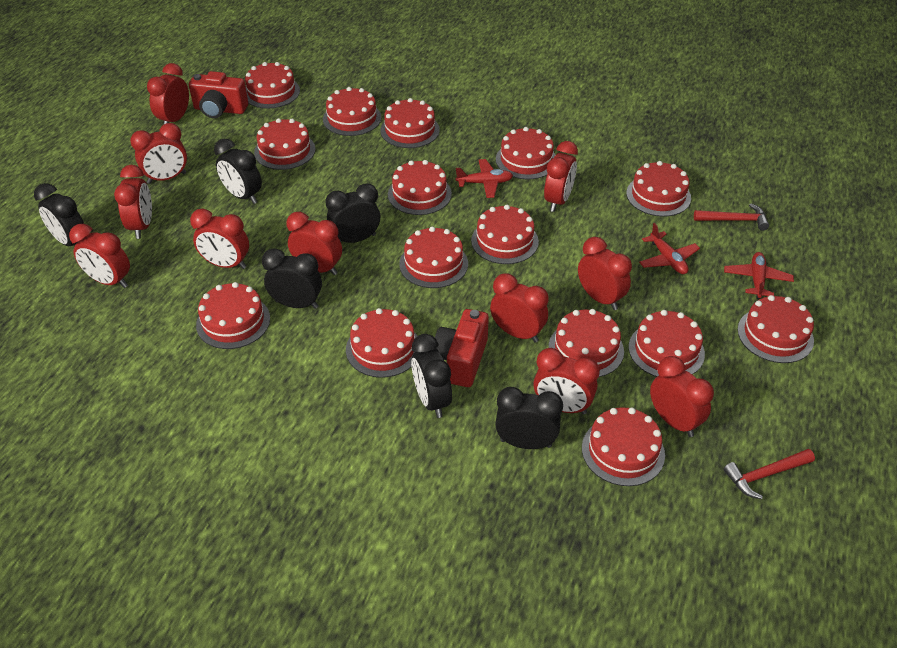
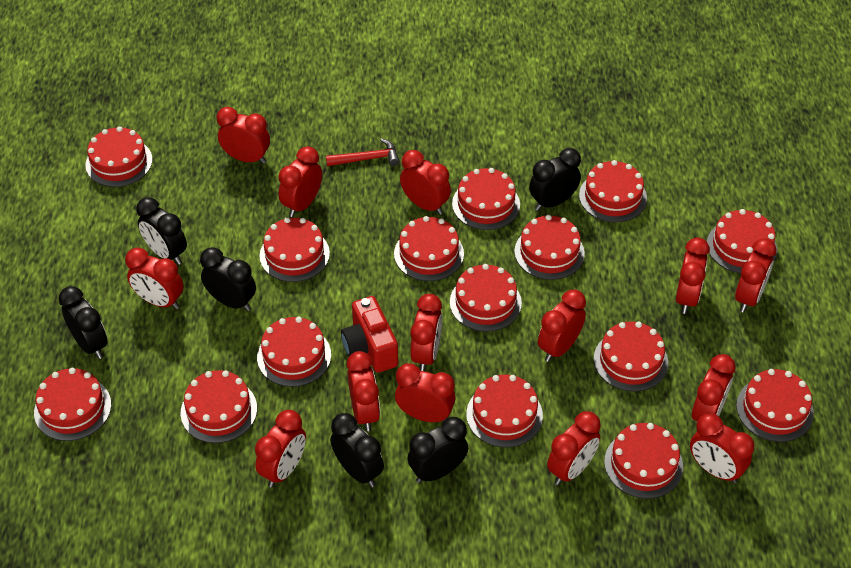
red camera: [189,71,248,118] [435,309,489,387] = 2 -> [341,296,398,373] = 1
red clock: [69,224,130,288] [114,165,152,239] [130,123,187,184] [147,63,189,125] [190,209,249,269] [287,212,342,275] [490,273,548,342] [533,348,600,415] [544,141,578,212] [578,237,632,310] [650,356,714,437] = 11 -> [125,247,184,309] [217,107,270,164] [255,410,306,488] [278,146,322,217] [347,351,380,431] [395,363,456,422] [400,150,451,215] [410,294,442,371] [538,290,586,362] [547,411,601,485] [676,238,710,314] [690,413,755,483] [692,354,736,421] [735,238,777,313] = 14
red hammer: [694,203,769,231] [723,449,815,499] = 2 -> [326,138,400,166] = 1
red plane: [455,159,513,198] [639,223,700,274] [724,252,794,299] = 3 -> none = 0

